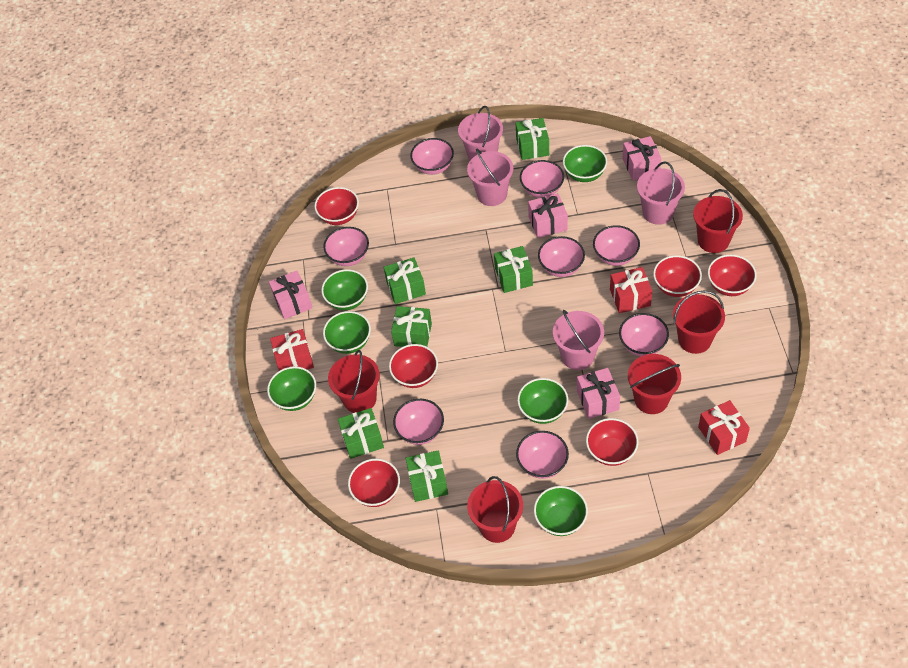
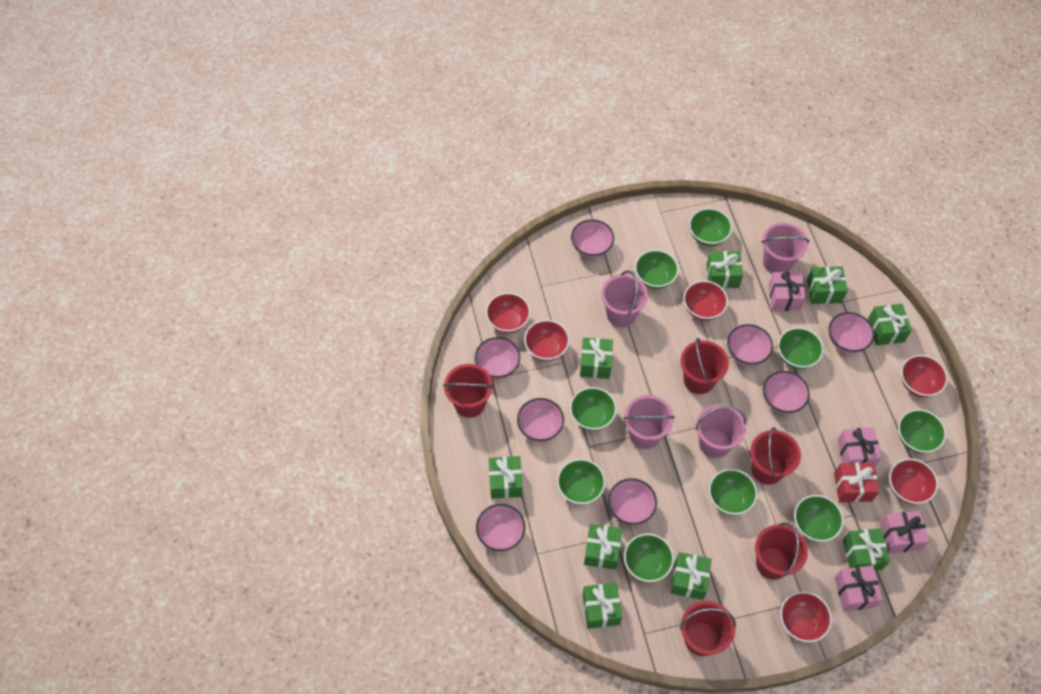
green bowl: [267,366,316,411] [321,269,368,310] [323,311,371,354] [517,378,568,424] [534,486,588,536] [563,145,607,182] = 6 -> [557,459,606,505] [570,387,617,431] [624,533,674,582] [635,250,679,289] [689,208,732,246] [709,469,758,515] [778,327,824,369] [794,495,844,542] [898,409,946,453] = 9
green gift: [338,408,384,459] [384,257,426,304] [391,306,432,347] [406,450,448,502] [494,246,533,293] [516,118,549,160] = 6 -> [489,456,523,499] [580,337,613,379] [583,583,622,629] [584,524,622,570] [671,552,712,600] [706,251,743,288] [807,266,848,304] [843,528,890,571] [868,304,912,345] = 9
red gift: [270,329,314,371] [610,267,652,313] [698,400,750,455] = 3 -> [834,462,879,502] = 1

